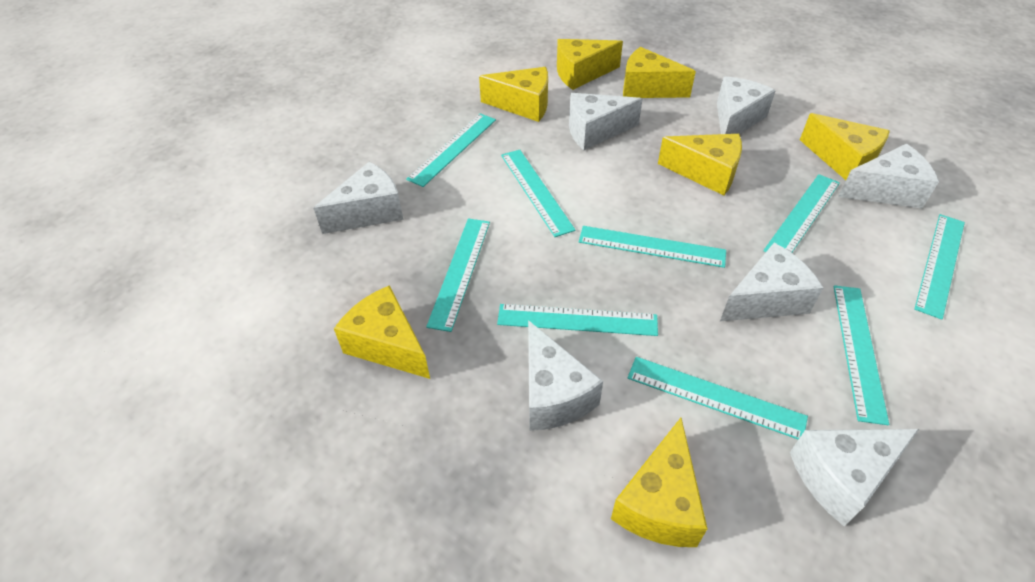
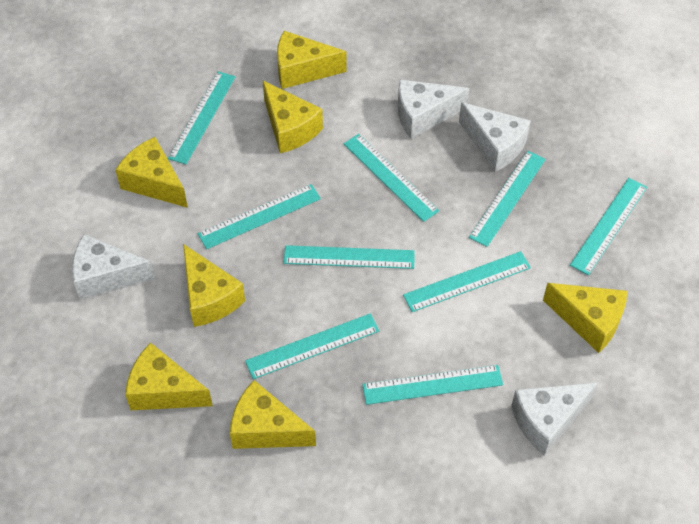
white cheese: [313,162,403,234] [528,320,603,431] [569,93,643,150] [717,76,776,134] [720,243,823,321] [790,429,919,526] [838,144,939,208] = 7 -> [72,234,155,300] [398,79,470,139] [459,102,531,172] [511,382,598,455] = 4

